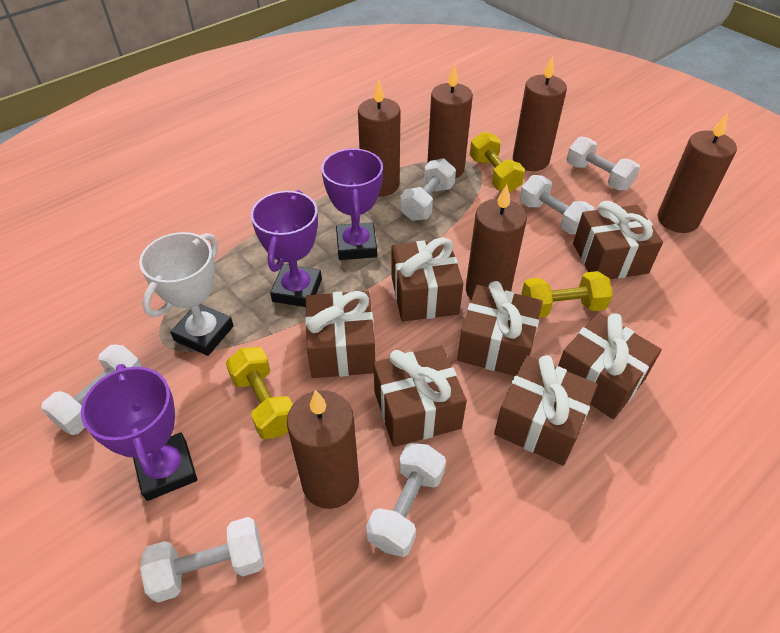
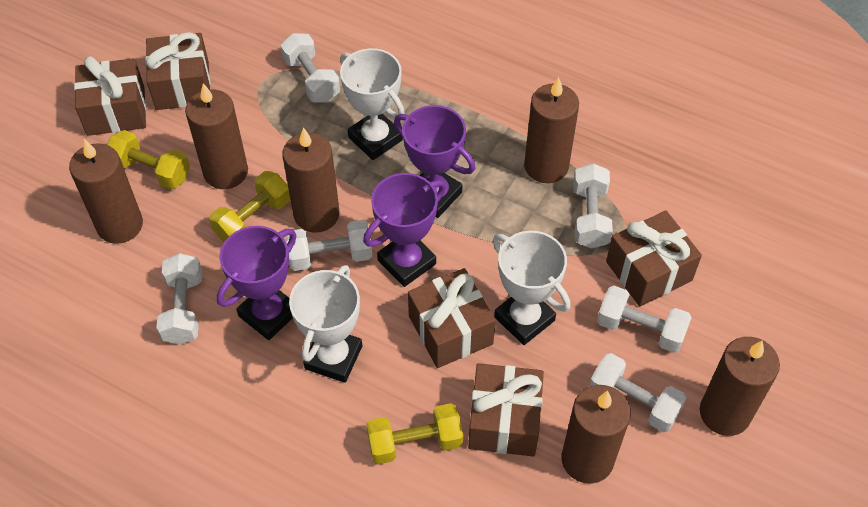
brown gift: [305,291,375,378] [374,346,467,447] [391,237,464,322] [457,281,543,376] [494,355,598,466] [558,312,662,419] [573,201,663,279] = 7 -> [74,56,146,136] [145,32,210,110] [408,268,496,368] [468,363,544,456] [606,211,702,307] = 5
white trophy: [139,232,234,356] = 1 -> [289,265,362,383] [340,48,405,160] [493,231,570,345] = 3

